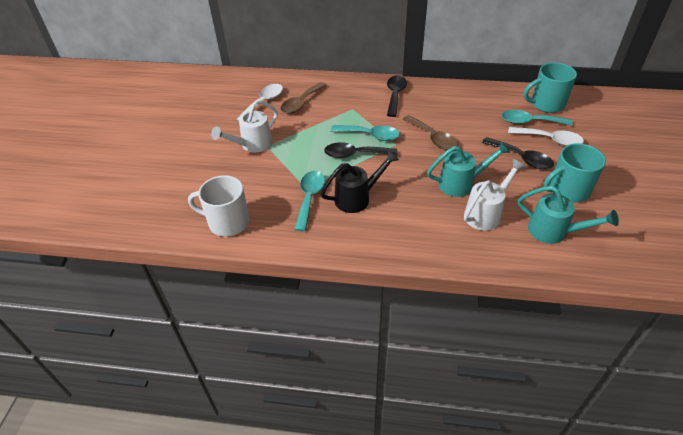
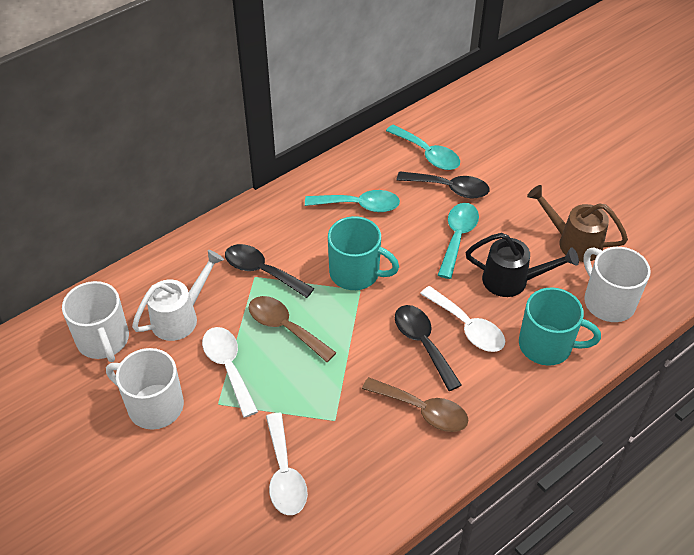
brown watering can: none = 0 -> [527,185,628,262] = 1
turquoise watering can: [427,141,511,197] [518,186,619,244] = 2 -> none = 0
white mug: [188,175,249,237] = 1 -> [62,281,129,362] [106,348,184,430] [583,247,651,322] = 3
white spoon: [237,84,283,121] [508,127,584,146] = 2 -> [202,327,258,418] [266,413,308,515] [420,286,505,352] = 3
white watering can: [211,100,278,152] [464,159,526,231] = 2 -> [132,250,224,341] = 1

